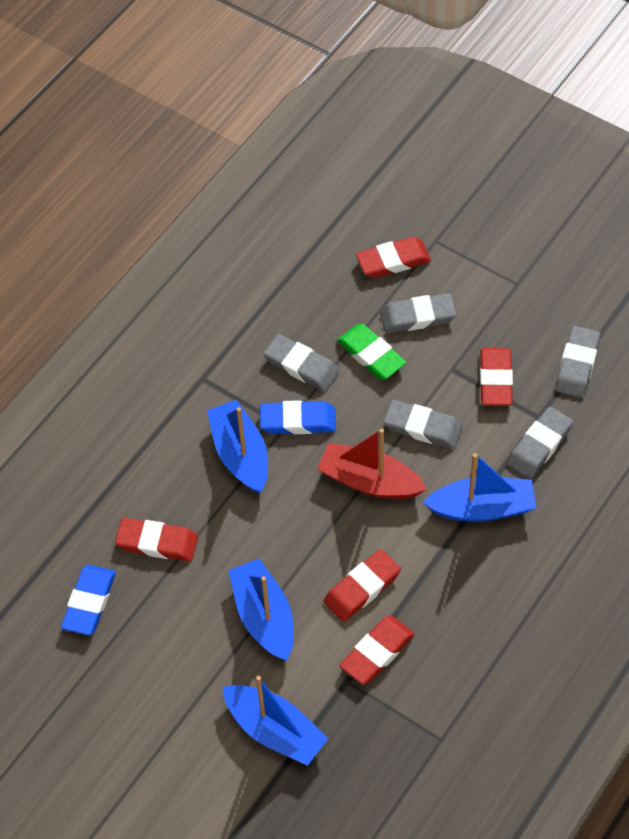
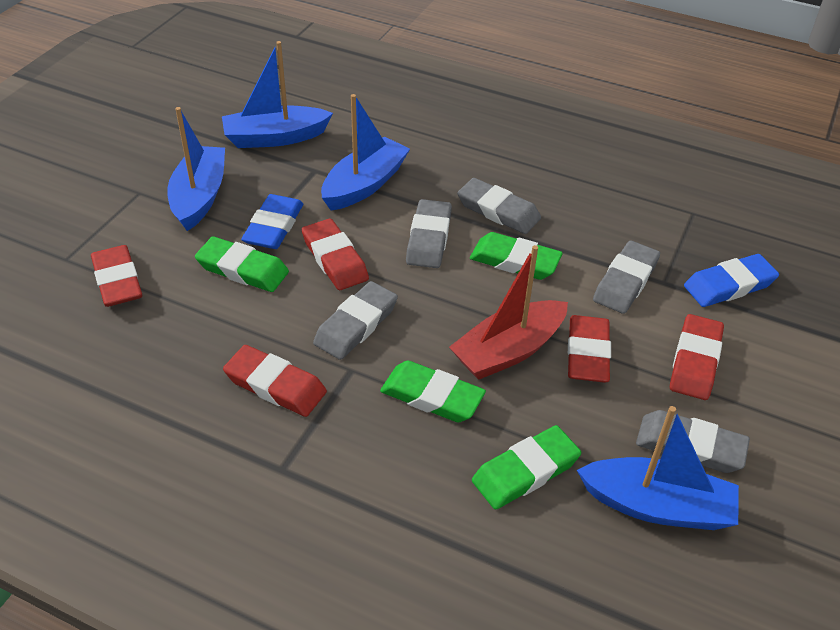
green eraser: [337,324,406,380] = 1 -> [195,236,289,292] [380,361,486,422] [470,232,563,280] [472,425,581,510] = 4

